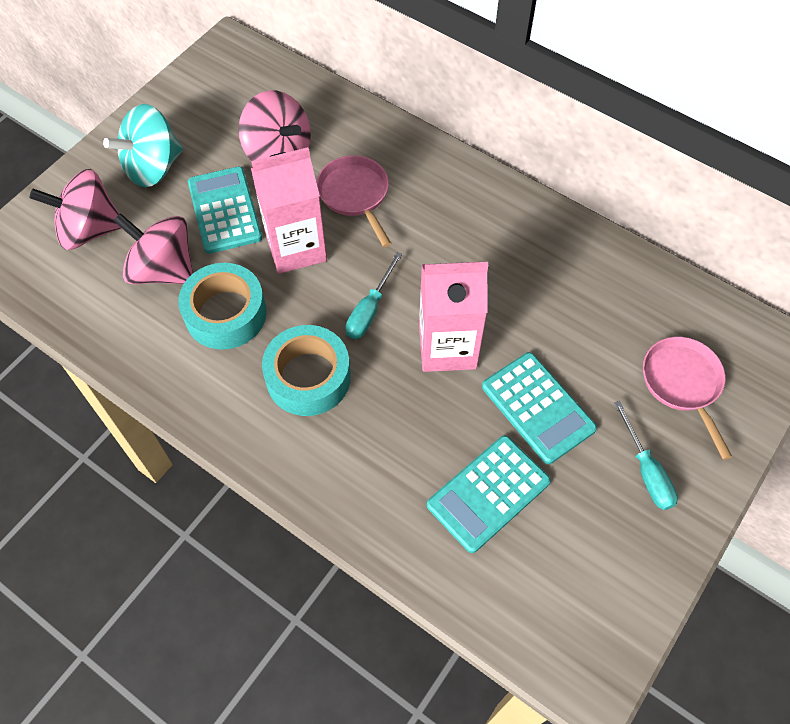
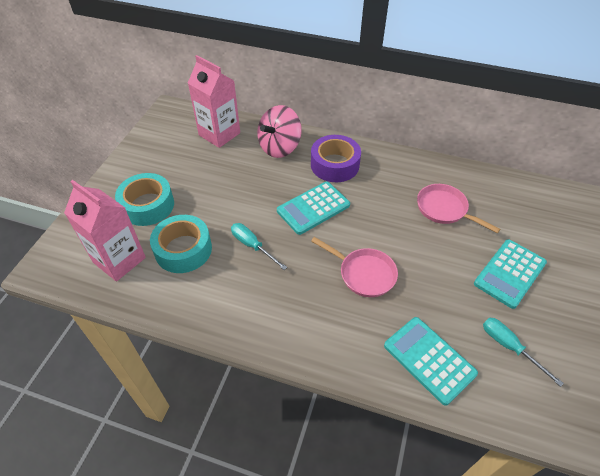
pink spinning top: [30,169,121,250] [114,213,193,284] [238,91,311,161] = 3 -> [257,105,302,158] = 1
purple tape: none = 0 -> [311,135,361,182] = 1
turquoise spinning top: [103,104,183,187] = 1 -> none = 0

